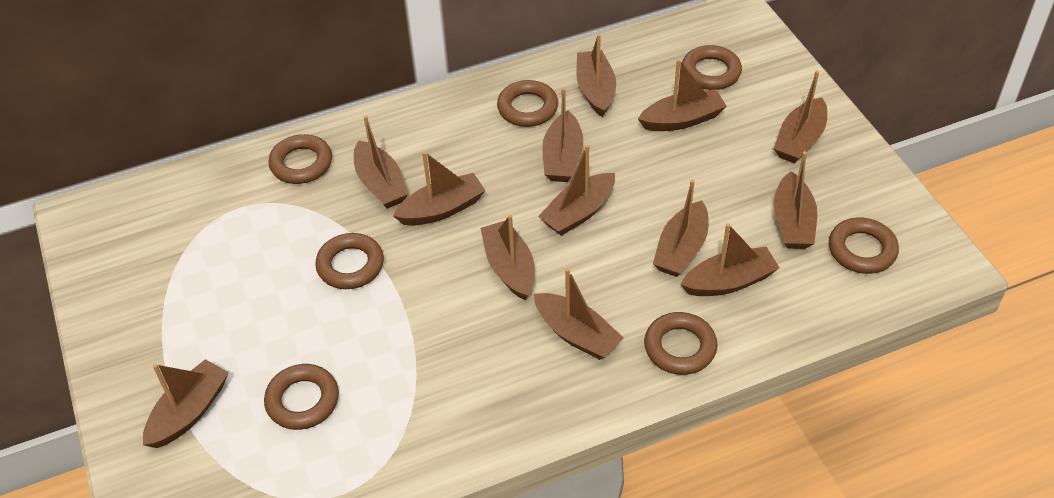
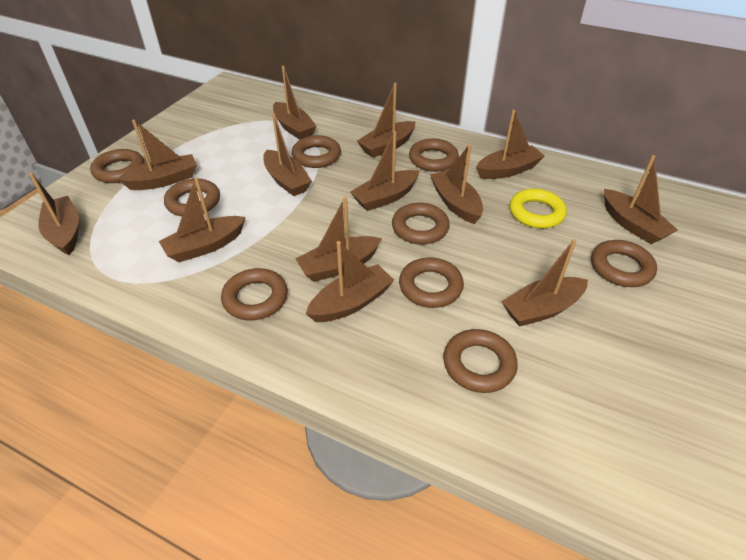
brown ring: [264,364,339,430] [269,134,332,184] [315,233,384,289] [497,80,558,127] [644,312,718,375] [682,45,742,90] [829,218,899,274] = 7 -> [90,149,144,183] [164,179,220,216] [221,268,288,321] [292,135,341,168] [392,203,450,245] [399,257,464,308] [409,139,459,172] [443,329,518,393] [591,240,657,287] = 9
yellow ring: none = 0 -> [510,189,567,229] = 1

